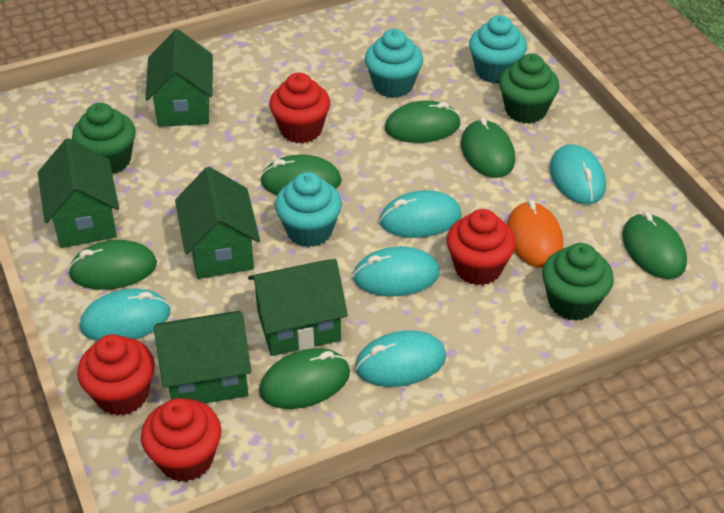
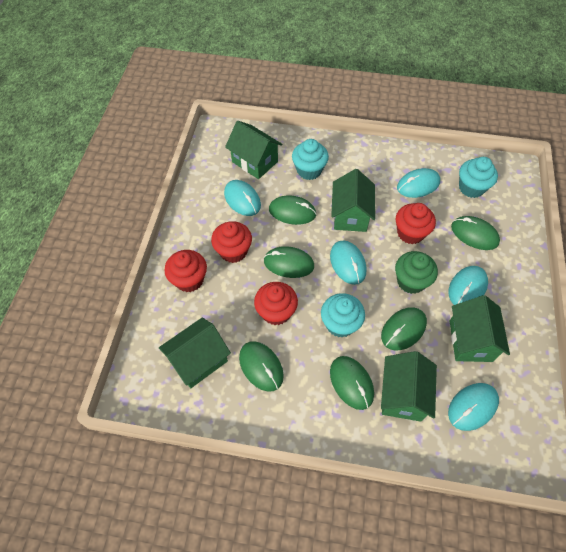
green cupcake: [72,103,136,174] [499,54,560,124] [542,243,614,321] = 3 -> [395,251,438,294] = 1
orange mouse: [507,200,563,268] = 1 -> none = 0

